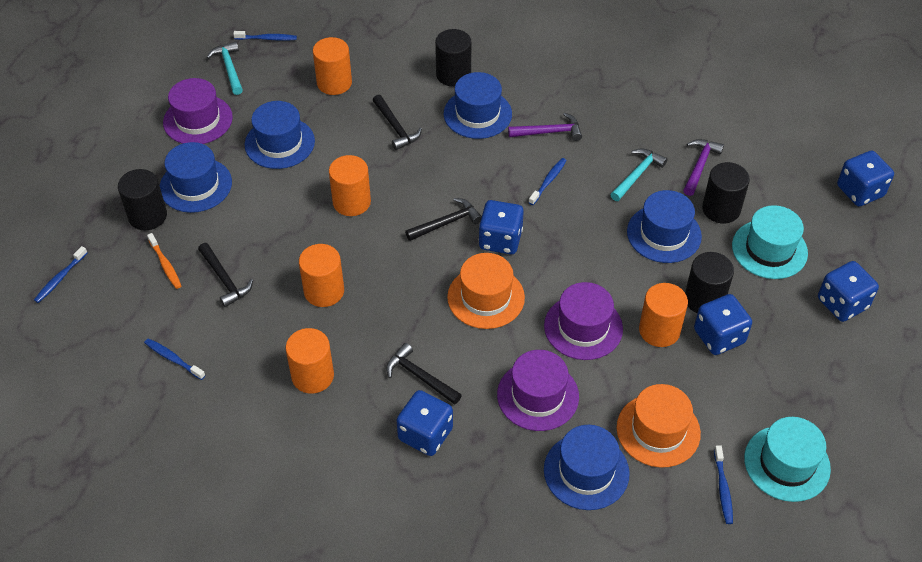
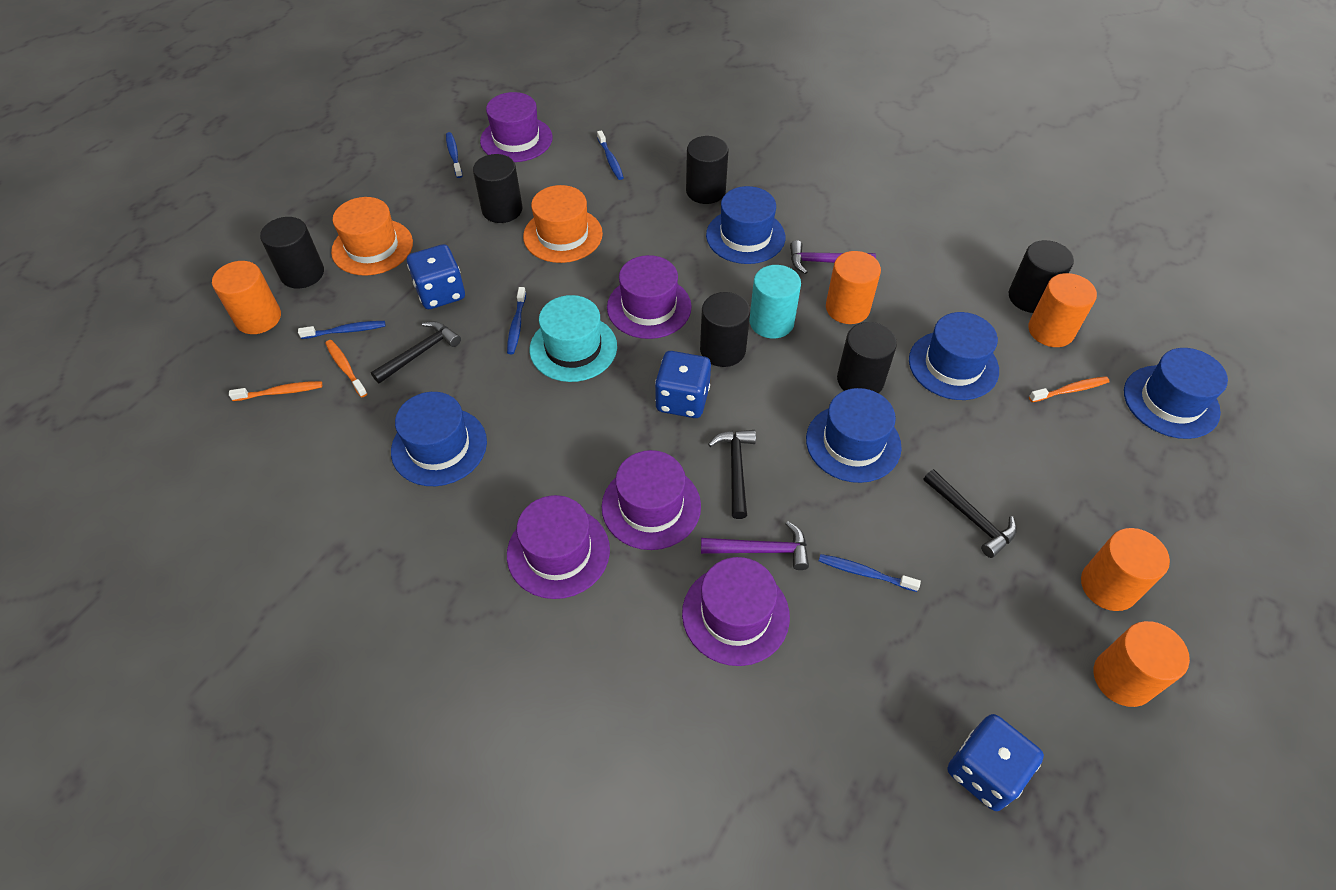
black cylinder: [118,169,167,231] [435,29,471,87] [685,252,734,313] [702,162,750,224] = 4 -> [260,217,324,289] [473,154,522,223] [686,136,728,204] [700,292,750,367] [837,322,897,393] [1009,240,1074,313] = 6
black hammer: [198,243,253,307] [372,95,422,150] [386,343,462,405] [405,198,482,241] = 4 -> [371,321,461,384] [708,430,756,519] [923,469,1017,558] = 3
blue dice: [396,390,453,456] [479,200,524,254] [694,294,752,355] [818,261,879,322] [837,151,894,206] = 5 -> [407,244,465,309] [655,351,711,418] [948,714,1044,811] = 3
orange toothbrush: [147,233,181,289] = 1 -> [229,381,322,401] [325,340,367,398] [1029,376,1110,402] = 3
purple hat: [163,78,233,144] [497,350,579,431] [544,282,623,360] = 3 -> [480,92,553,162] [507,495,610,599] [602,450,701,550] [607,255,692,339] [682,557,790,666] = 5
turquoise cylinder: none = 0 -> [749,265,801,339] = 1
turquoise hammer: [206,41,243,95] [610,148,667,201] = 2 -> none = 0
turquoise hat: [732,205,808,279] [744,417,831,502] = 2 -> [529,295,617,382] = 1

